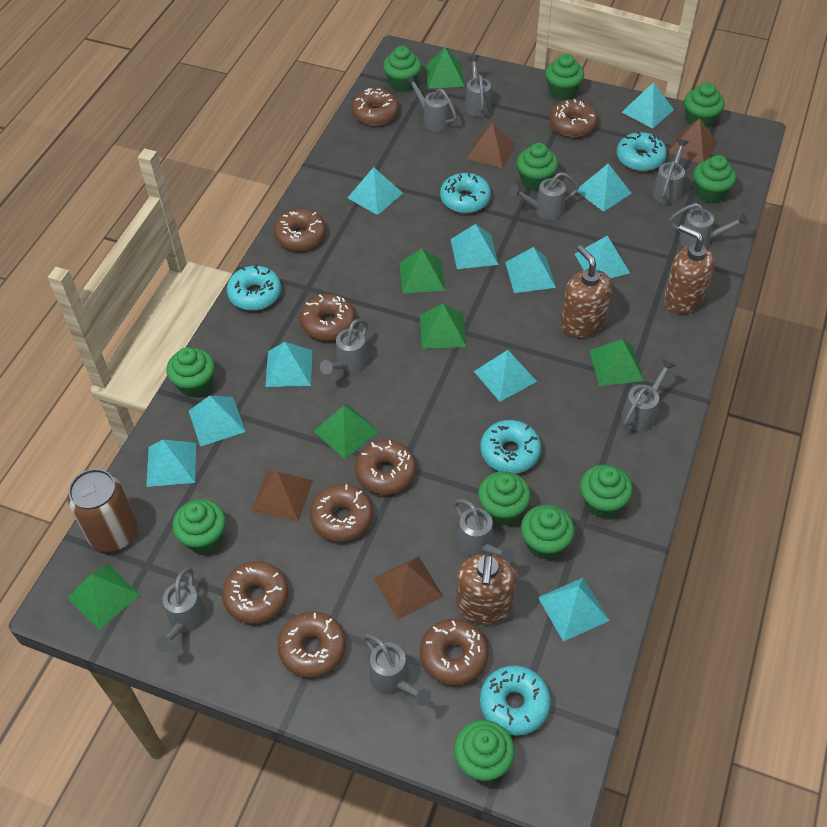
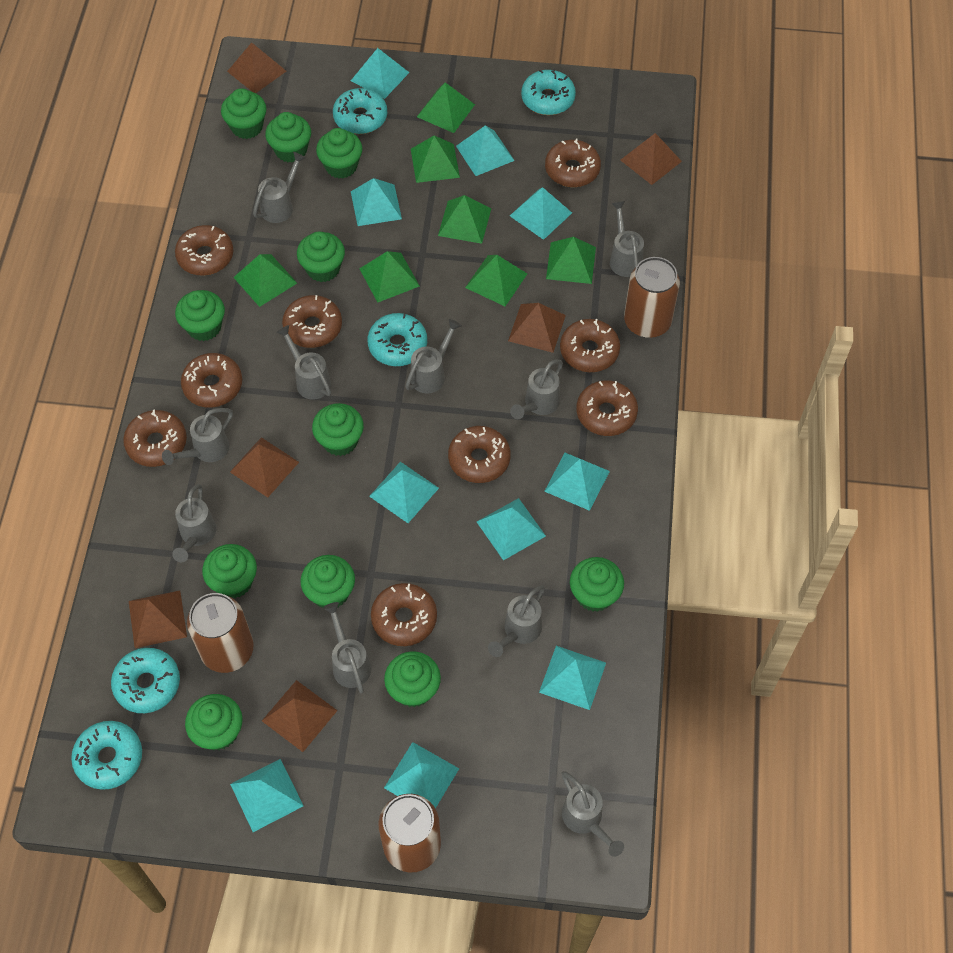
brown can: [68,469,138,552] = 1 -> [187,593,254,673] [379,794,441,873] [624,257,680,338] = 3
brown pyramid: [251,471,313,521] [374,556,444,620] [466,123,515,168] [667,119,718,163] = 4 -> [129,590,187,648] [227,42,286,93] [230,437,299,497] [262,680,338,752] [508,303,566,353] [620,133,682,185] = 6
brown soap dispenser: [456,554,516,625] [560,245,612,338] [664,225,715,314] = 3 -> none = 0
green pyramid: [67,564,140,630] [314,405,380,459] [399,248,445,294] [420,304,466,349] [425,48,465,89] [590,339,644,386] = 6 -> [233,254,297,307] [359,251,420,302] [411,136,460,183] [417,82,475,133] [438,195,491,244] [465,255,527,306] [546,237,596,284] = 7
turquoise pyramid: [146,440,196,487] [189,396,246,446] [265,342,313,387] [347,167,403,215] [451,224,498,269] [474,350,537,402] [505,247,556,293] [538,578,610,642] [575,236,630,278] [578,163,632,212] [622,82,674,128] = 11 -> [230,759,303,832] [351,48,410,99] [351,178,402,226] [369,462,439,523] [384,742,459,808] [456,125,515,176] [477,498,546,560] [510,187,572,240] [539,646,606,710] [544,453,610,511] = 10

